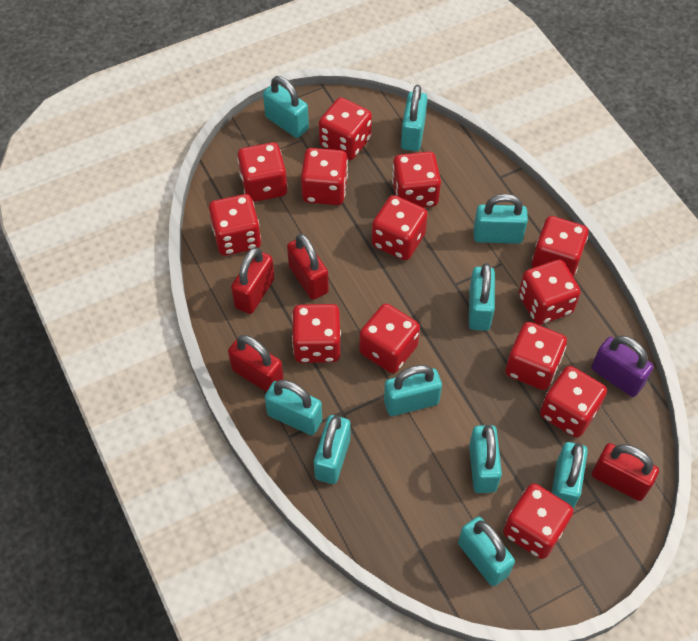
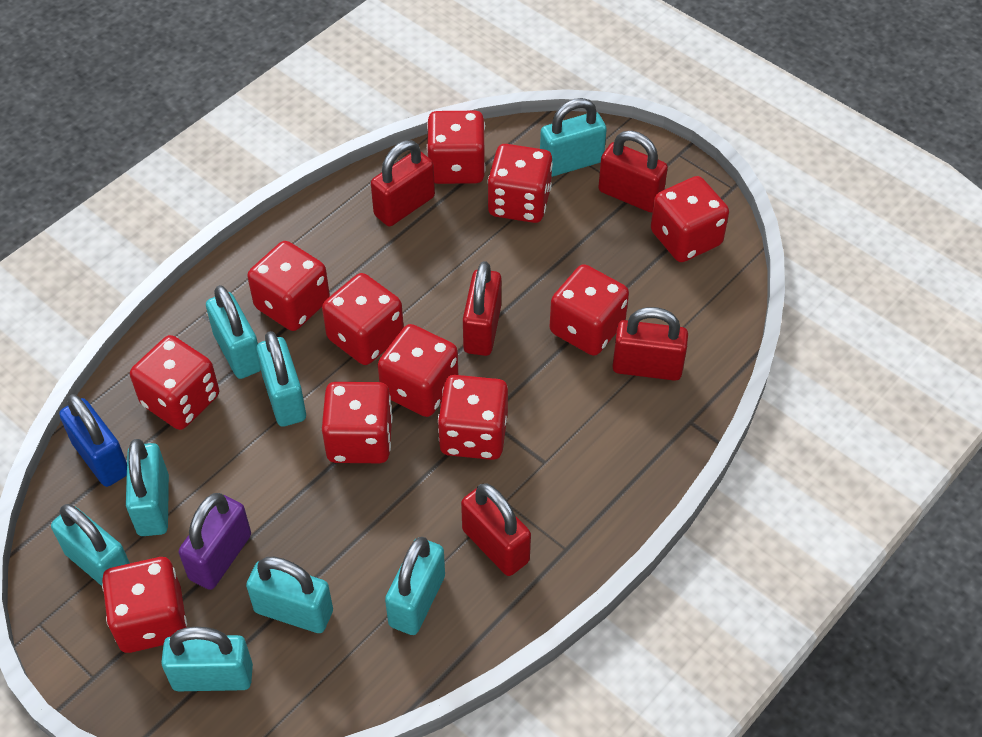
blue padlock: none = 0 -> [59,394,127,487] = 1
red dice: [209,194,261,256] [237,142,288,202] [292,304,341,363] [301,148,348,205] [319,97,372,160] [359,304,420,373] [372,195,428,260] [392,151,441,208] [503,483,573,559] [505,322,567,390] [519,259,581,325] [532,216,588,277] [540,366,607,438] = 13 -> [102,557,187,653] [130,335,219,430] [247,241,330,331] [322,273,404,365] [322,382,393,463] [378,324,458,417] [427,111,486,184] [438,375,508,460] [488,144,553,223] [550,264,629,356] [651,176,729,262] = 11
red padlock: [228,335,284,392] [231,247,275,314] [287,234,329,300] [592,443,659,501] = 4 -> [371,140,435,226] [461,483,531,576] [463,261,501,356] [598,131,668,212] [612,307,688,381] = 5
turquoise padlock: [263,76,309,138] [265,380,322,435] [314,415,350,484] [384,365,442,416] [401,85,427,151] [458,517,515,586] [469,263,495,331] [469,425,502,493] [473,194,528,244] [552,442,588,509] = 10 -> [51,504,130,586] [126,439,169,536] [161,627,253,691] [206,285,261,379] [246,557,333,633] [256,331,306,427] [385,537,445,635] [540,98,607,177] = 8

